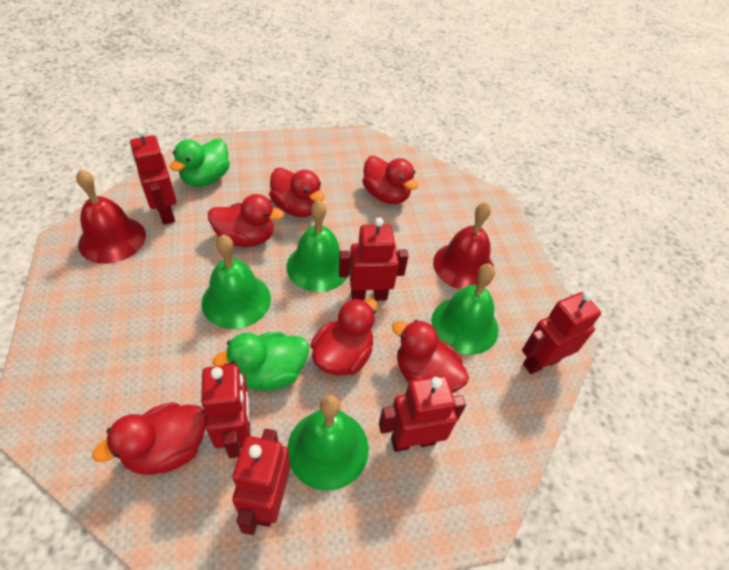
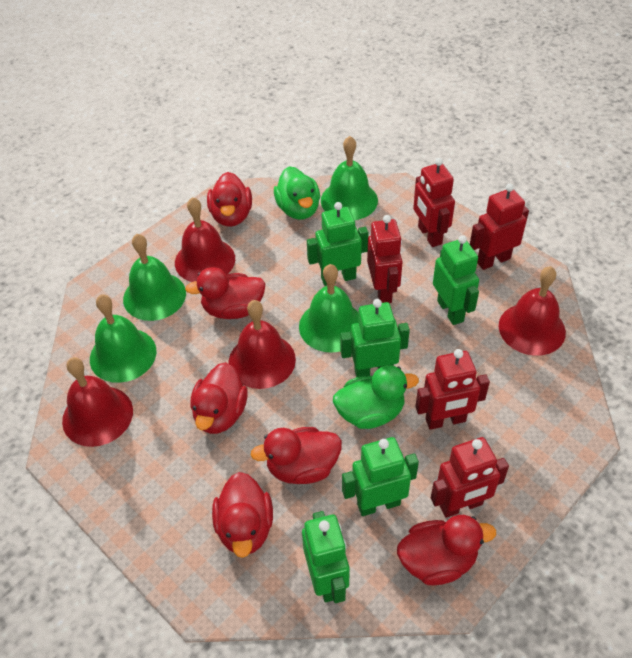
green robot: none = 0 -> [302,511,350,603] [307,202,369,286] [340,299,410,377] [342,437,419,516] [433,235,479,325] = 5
red bell: [76,169,146,264] [433,202,494,290] = 2 -> [62,357,133,447] [175,197,235,282] [229,300,296,389] [499,266,566,356] = 4
red robot: [130,128,177,225] [201,363,251,458] [232,429,290,535] [339,217,408,301] [379,375,466,452] [522,291,601,374] = 6 -> [367,215,403,303] [413,158,455,247] [415,349,490,430] [431,437,509,518] [470,184,529,270] = 5

